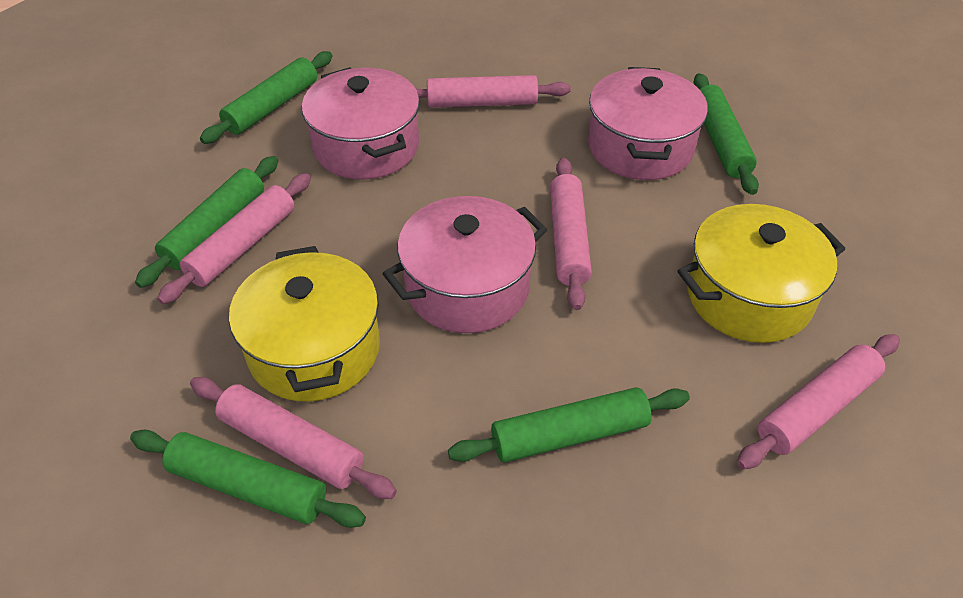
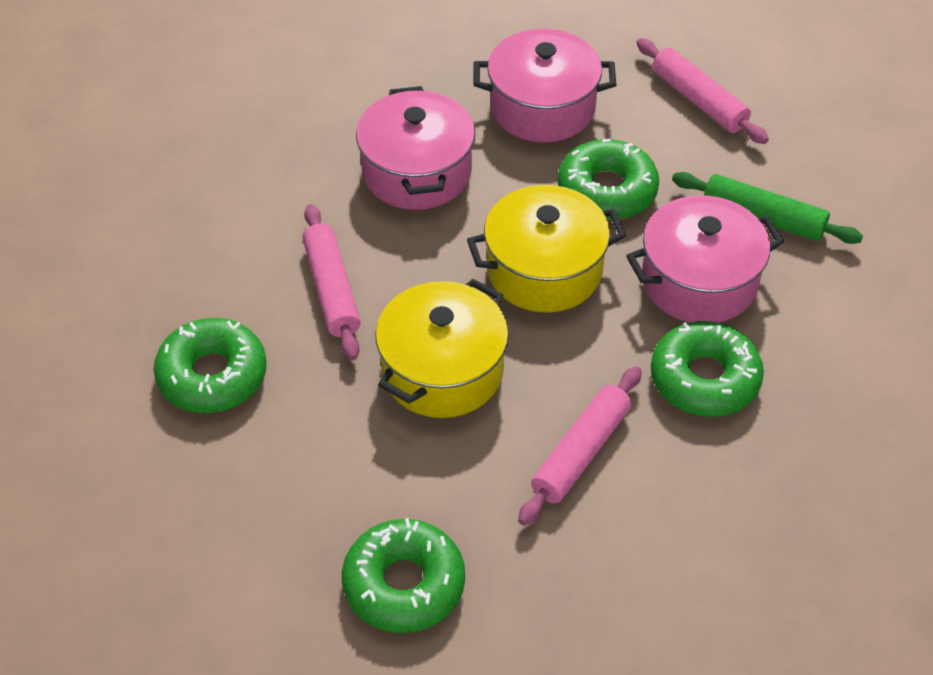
green donut: none = 0 -> [154,318,267,413] [342,518,465,633] [558,139,659,220] [651,321,764,417] = 4
green rolling pin: [130,430,366,528] [135,156,278,288] [200,51,333,144] [448,387,690,463] [694,73,759,195] = 5 -> [672,172,863,244] = 1
pink rolling pin: [157,173,311,304] [190,377,397,499] [415,75,571,108] [550,158,592,310] [737,334,900,469] = 5 -> [302,204,361,360] [518,366,642,526] [637,38,769,144] = 3

